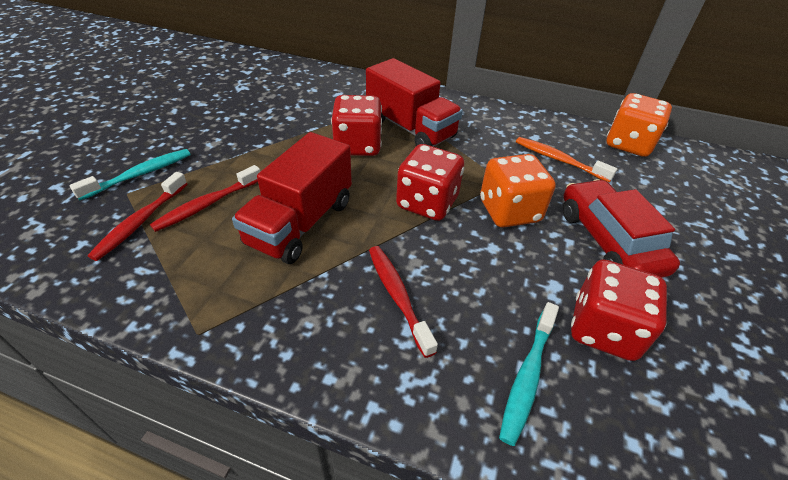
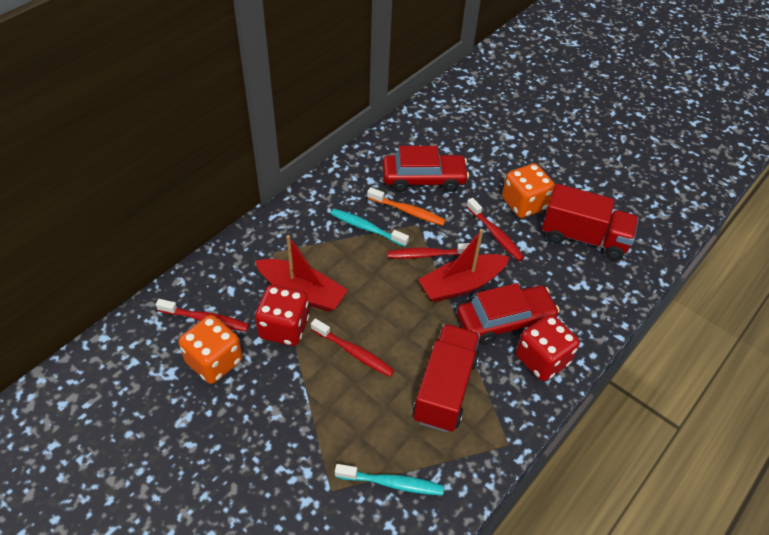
red boat: none = 0 -> [255,235,348,312] [418,229,510,302] = 2
red car: [563,179,680,278] = 1 -> [382,146,469,192] [457,283,560,345] = 2
red dice: [331,95,382,156] [396,144,464,221] [571,259,667,361] = 3 -> [255,285,309,346] [516,314,580,381] = 2
red toothbrush: [88,172,187,261] [150,165,261,232] [369,246,438,358] = 3 -> [156,299,249,332] [311,318,395,377] [387,243,469,259] [466,198,525,261] = 4

